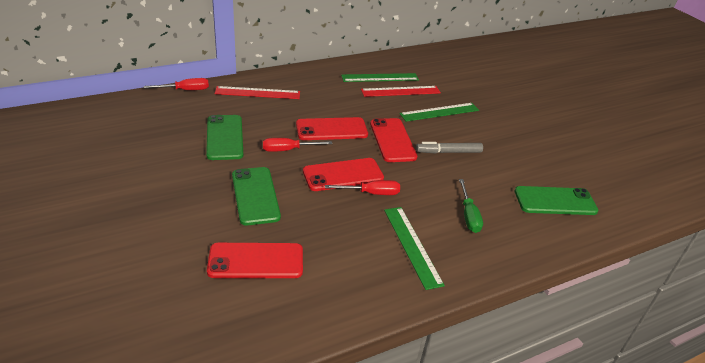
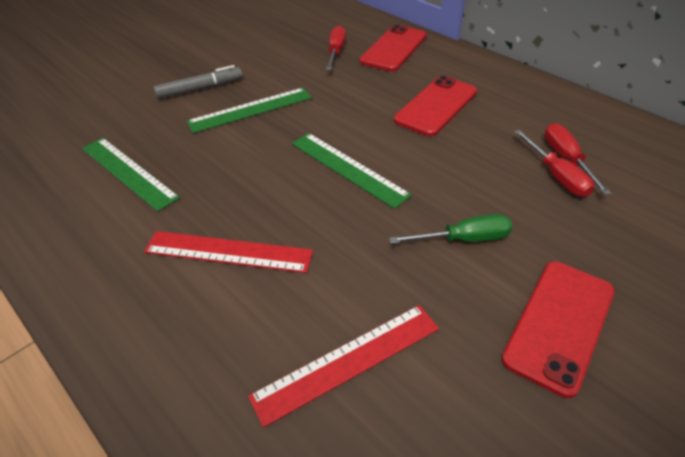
green phone: [206,115,244,160] [232,167,281,225] [515,186,599,215] = 3 -> none = 0
red phone: [207,243,303,278] [296,117,368,140] [303,158,384,191] [370,118,417,162] = 4 -> [360,25,427,72] [394,76,477,136] [502,261,615,398] = 3

